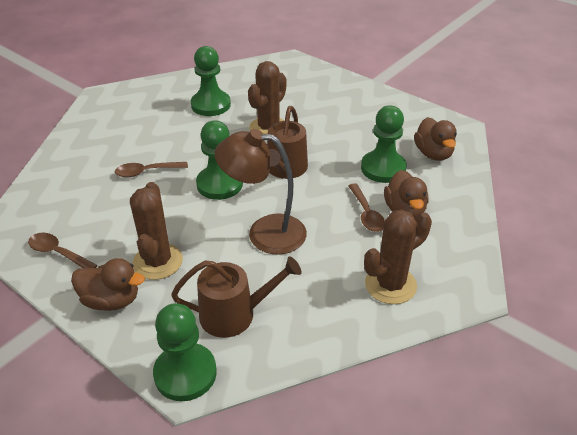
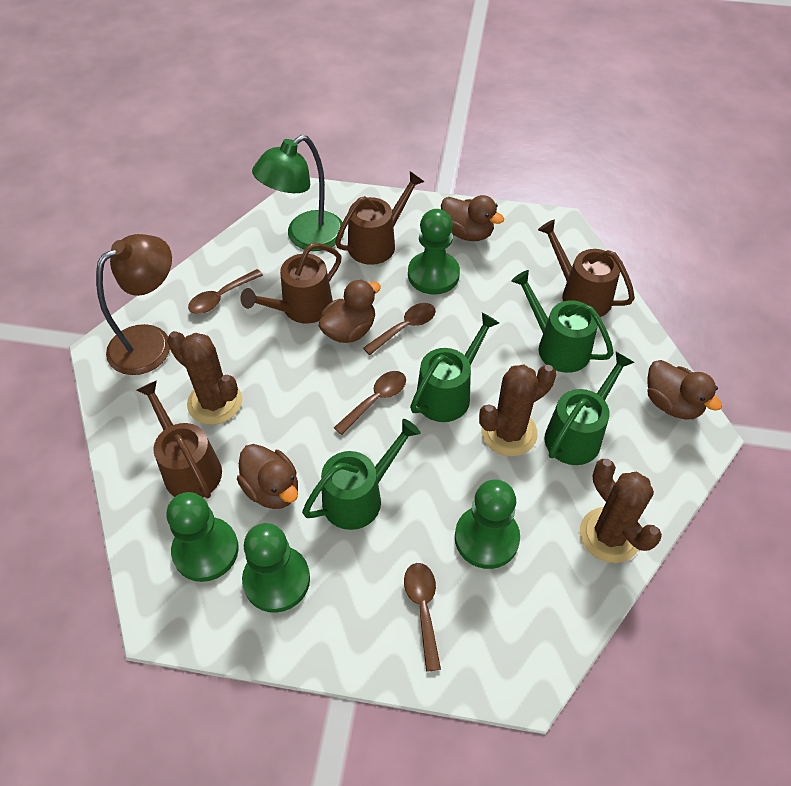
brown duck: [71,258,145,311] [384,170,428,219] [414,117,457,161] = 3 -> [237,444,298,509] [319,280,381,343] [441,195,504,241] [647,360,722,420] = 4
brown spoon: [28,233,97,268] [115,162,188,177] [348,183,385,232] = 3 -> [188,269,263,314] [334,371,406,435] [363,303,436,355] [404,563,441,672] = 4
brown watering can: [171,257,302,338] [267,106,308,179] = 2 -> [137,380,222,498] [240,243,341,324] [335,171,424,265] [538,219,635,317] = 4
green lamp: none = 0 -> [252,135,344,251] = 1
green watering can: none = 0 -> [302,419,421,530] [410,313,499,422] [511,270,614,373] [545,352,635,465] = 4

